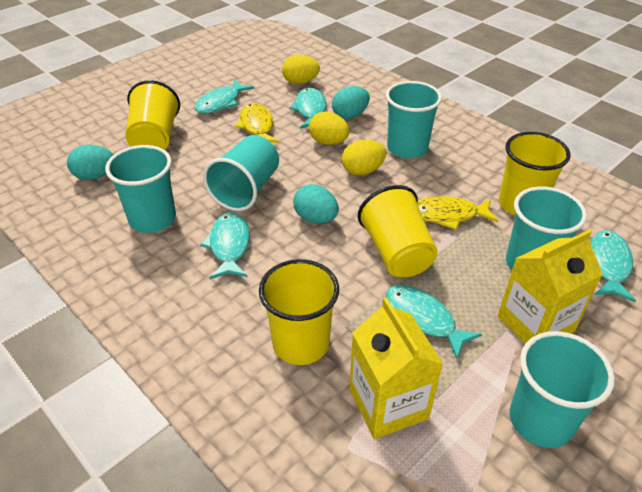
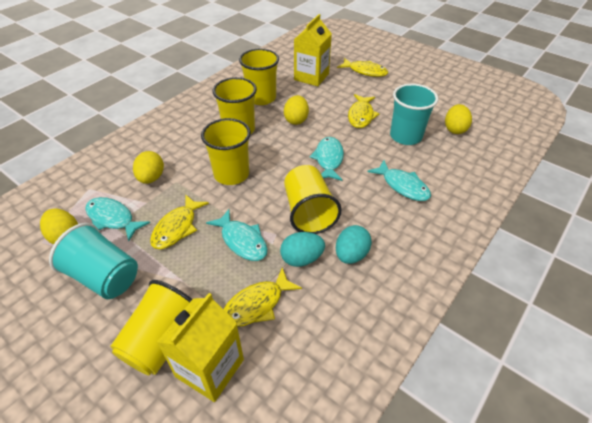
turquoise cup: [105,145,176,233] [203,135,279,211] [386,81,442,158] [506,187,587,270] [509,331,615,448] = 5 -> [49,223,138,299] [390,84,438,145] = 2
turquoise egg: [67,145,113,180] [293,184,339,223] [332,86,370,119] = 3 -> [280,232,325,267] [336,225,372,264] = 2
turquoise fish: [195,79,254,114] [200,212,250,279] [289,88,326,129] [386,285,482,359] [590,230,636,302] = 5 -> [85,197,150,241] [206,209,268,261] [309,137,344,181] [367,160,431,201] = 4
yellow cup: [126,80,180,150] [259,259,339,365] [358,185,438,277] [499,132,570,215] = 4 -> [110,280,192,376] [201,118,251,185] [212,77,257,135] [239,49,279,105] [284,165,341,234] = 5
yellow egg: [282,55,320,84] [309,112,349,145] [342,140,386,175] = 3 -> [40,208,78,244] [133,151,164,184] [284,95,309,125] [445,104,472,134] = 4
yellow fish: [235,103,279,143] [418,196,498,230] = 2 -> [150,194,209,249] [223,267,302,327] [337,58,388,77] [348,94,380,128] = 4

